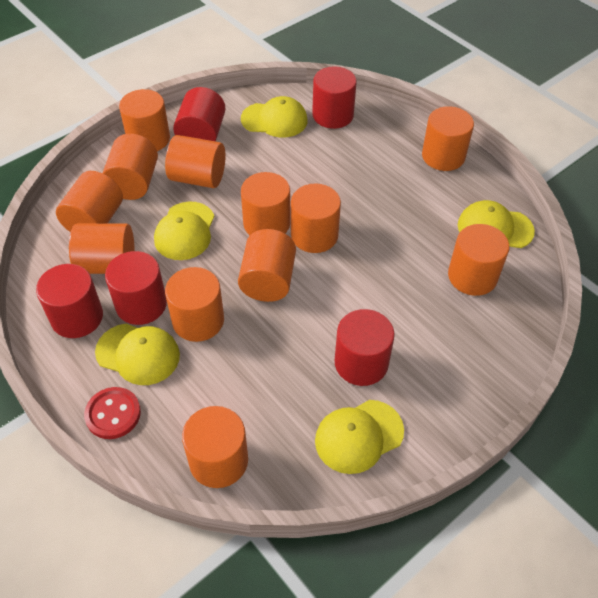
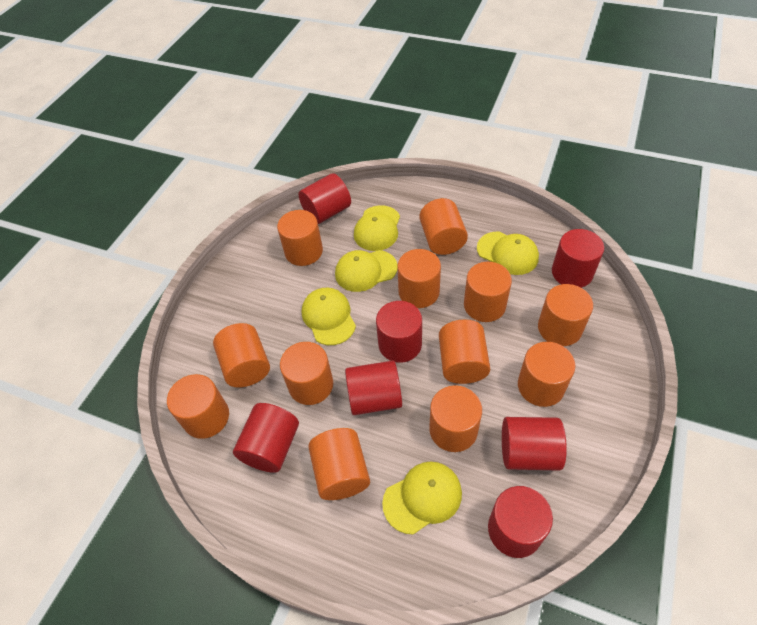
red button: [84,387,141,439] = 1 -> none = 0
red cylinder: [36,264,103,338] [105,251,167,325] [173,87,225,141] [312,66,357,129] [335,309,395,386] = 5 -> [233,403,299,472] [299,173,351,224] [345,361,402,415] [376,301,422,363] [488,486,553,558] [502,417,567,471] [552,229,604,288] = 7

